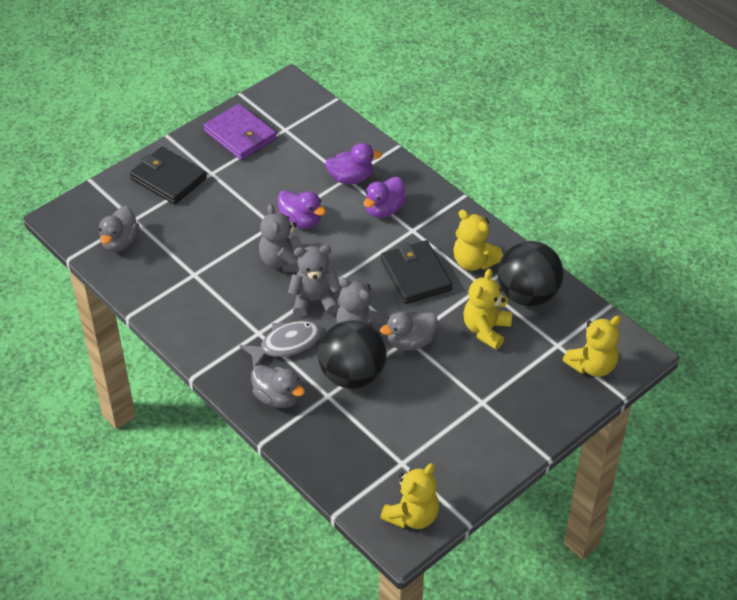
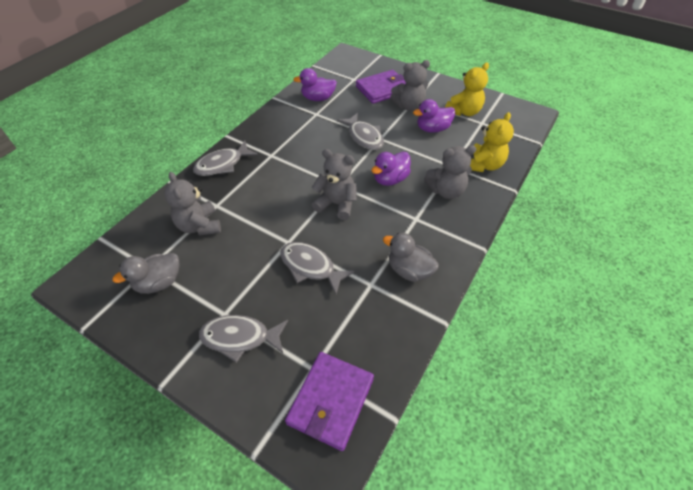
black ball: [318,320,387,389] [498,241,564,306] = 2 -> none = 0
black wallet: [130,147,207,205] [381,240,452,304] = 2 -> none = 0
grey duck: [99,206,139,252] [251,365,305,408] [380,311,438,350] = 3 -> [112,253,180,294] [383,233,439,282] = 2
grey fish: [239,321,322,368] = 1 -> [193,141,258,176] [199,315,288,363] [280,242,355,294] [337,113,384,150] = 4
grey teddy bear: [259,204,302,272] [288,245,342,317] [336,277,388,332] = 3 -> [164,172,221,236] [312,149,357,220] [390,60,430,111] [424,145,476,199] = 4
purple wallet: [203,104,277,160] = 1 -> [285,352,374,451] [356,70,406,104] = 2
yellow teddy bear: [380,463,439,529] [453,210,503,271] [463,269,513,350] [563,316,621,377] = 4 -> [445,63,489,116] [470,112,514,172] = 2

